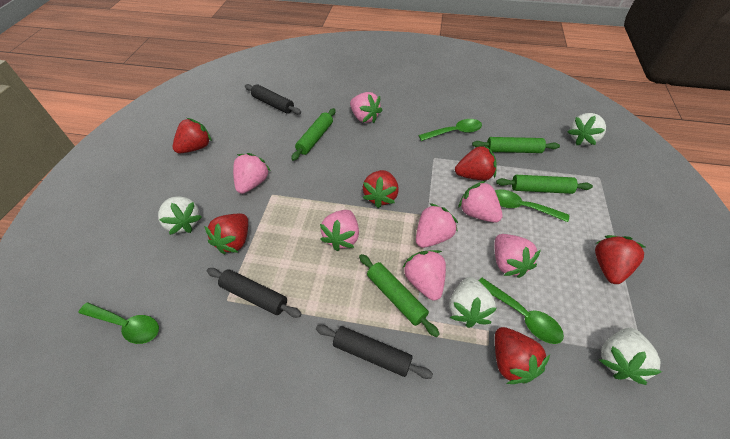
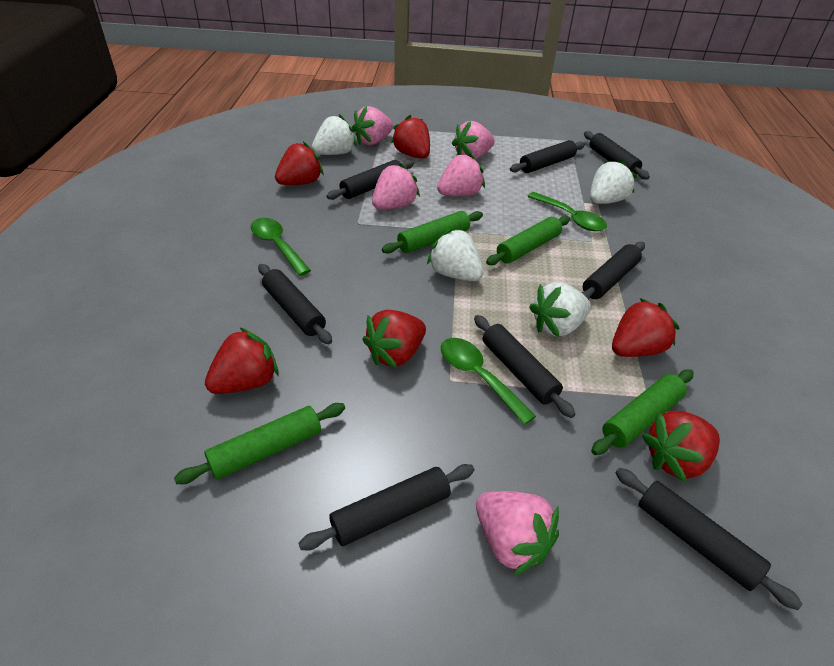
black rolling pin: [207,268,302,318] [245,84,301,114] [316,325,433,379] = 3 -> [258,264,332,344] [299,464,474,550] [327,160,414,200] [474,315,575,418] [510,140,585,173] [581,242,645,300] [584,131,650,179] [616,468,802,610] = 8
green spoon: [79,302,159,344] [419,119,482,141] [479,278,564,344] [495,190,569,222] = 4 -> [251,218,311,276] [441,338,536,425] [527,192,607,231] = 3
pink strawberry: [233,153,271,194] [320,210,359,251] [350,92,383,123] [402,250,446,301] [416,203,458,248] [458,181,503,223] [495,234,541,278] = 7 -> [352,106,393,145] [372,163,420,209] [437,153,485,196] [452,121,495,159] [476,491,559,576] = 5

